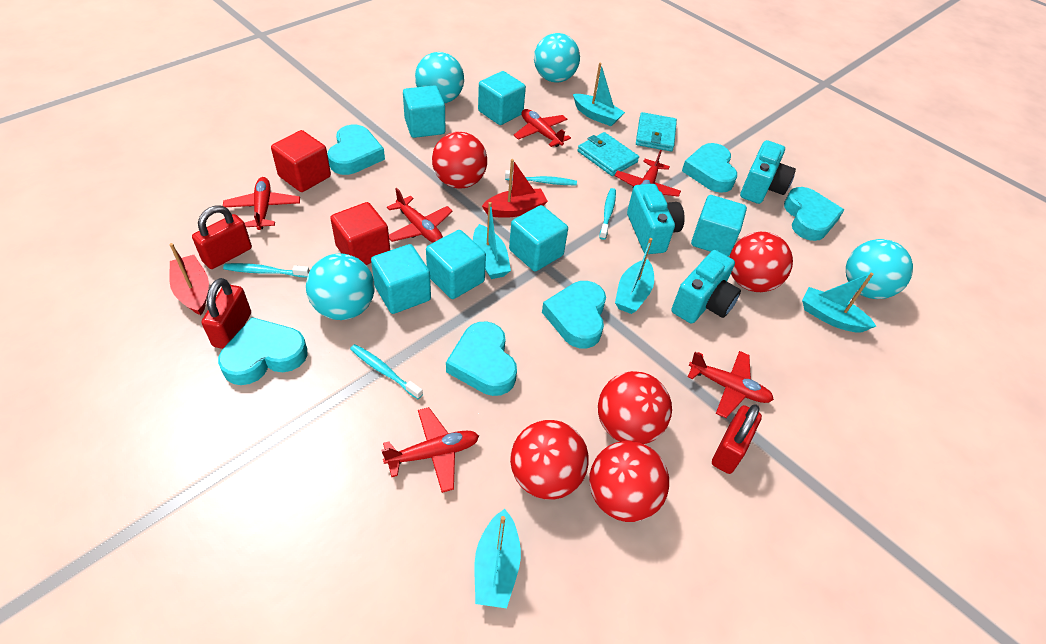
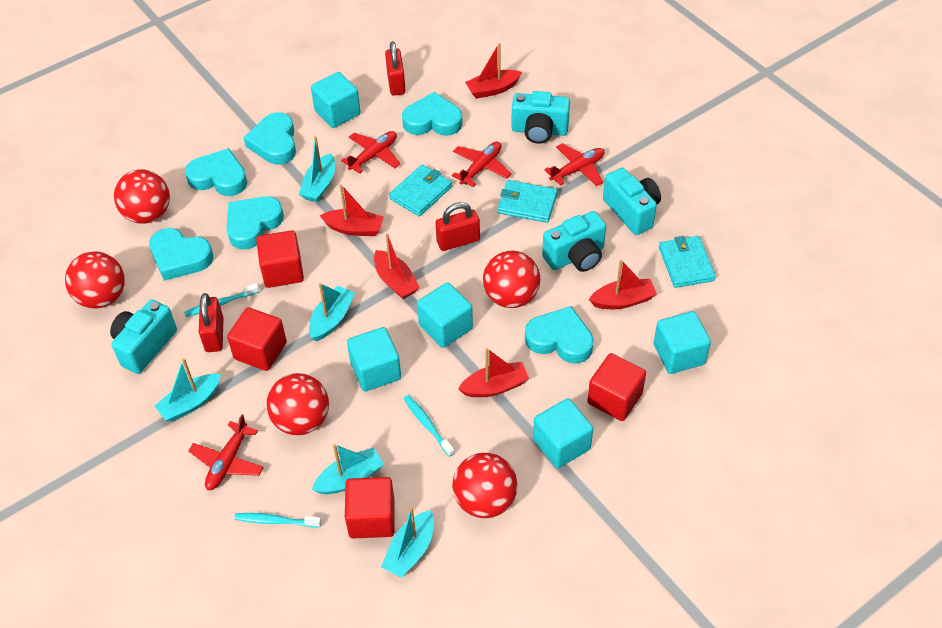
red boat: [169,243,209,315] [482,159,548,218] = 2 -> [320,184,384,236] [374,233,420,299] [458,348,529,397] [465,43,522,99] [589,260,657,309] = 5
red cube: [271,130,331,192] [330,202,390,265] = 2 -> [227,307,287,371] [256,230,304,288] [345,477,395,538] [587,353,646,421] = 4
red plane: [223,177,300,230] [381,407,479,493] [387,188,453,243] [513,109,571,147] [615,150,681,197] [688,351,774,418] = 6 -> [189,414,264,490] [341,131,401,174] [452,142,512,187] [544,143,604,186] = 4
turquoise ball: [306,254,374,320] [415,52,464,104] [534,33,580,82] [846,239,913,299] = 4 -> none = 0
turquoise camera: [627,184,685,254] [671,250,741,324] [740,140,796,204] = 3 -> [110,300,177,374] [511,91,570,144] [542,211,606,272] [603,168,661,235] = 4
turquoise cube: [371,244,431,314] [403,85,445,138] [426,230,486,299] [478,71,526,125] [509,205,568,271] [691,195,747,256] = 6 -> [311,72,360,128] [347,327,401,391] [417,282,473,348] [533,398,593,468] [653,311,711,374] = 5
turquoise toothbrush: [223,263,310,277] [350,344,423,399] [505,170,577,185] [599,188,616,240] = 4 -> [184,283,259,317] [234,513,321,528] [403,395,454,457] = 3
turquoise wallet: [578,132,639,176] [636,112,677,151] = 2 -> [389,165,452,216] [498,180,557,223] [659,236,716,288] = 3

